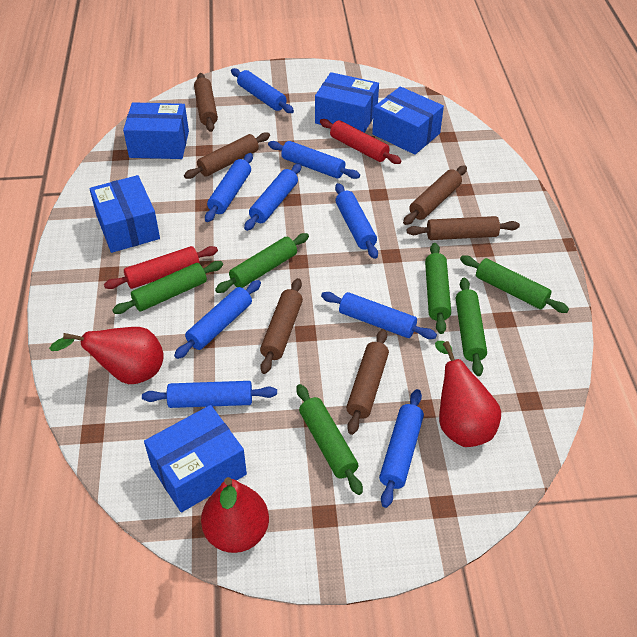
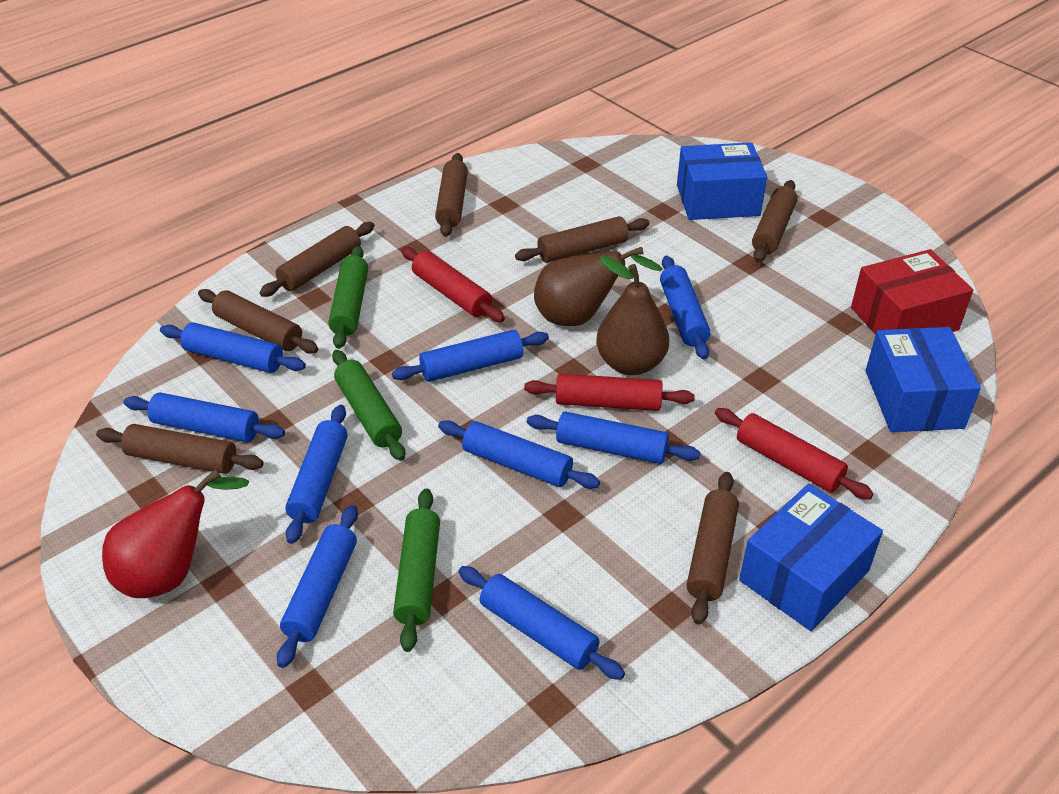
blue box: [89,175,160,253] [123,102,189,159] [144,405,247,512] [315,72,379,133] [372,86,444,155] = 5 -> [677,142,767,220] [739,484,883,631] [865,327,981,432] = 3
brown pear: none = 0 -> [534,247,663,326] [596,256,669,375] = 2
brown rolling pin: [184,132,270,179] [194,73,218,132] [260,278,303,374] [346,329,389,435] [403,165,467,225] [407,216,520,240] = 6 -> [96,424,264,474] [198,289,318,353] [259,222,374,297] [435,153,468,237] [515,216,649,263] [687,472,739,624] [752,180,798,263] = 7
green rolling pin: [112,261,223,314] [215,233,309,293] [296,384,363,495] [425,243,451,334] [456,278,487,376] [460,256,569,313] = 6 -> [328,246,368,349] [332,350,405,461] [393,488,440,652] = 3
red box: none = 0 -> [851,249,973,335] = 1
red pear: [49,327,164,384] [201,477,269,553] [435,341,501,447] = 3 -> [102,469,249,598] = 1
red rolling pin: [104,246,218,289] [320,119,401,164] = 2 -> [401,247,505,322] [524,374,695,411] [715,408,874,500] = 3

